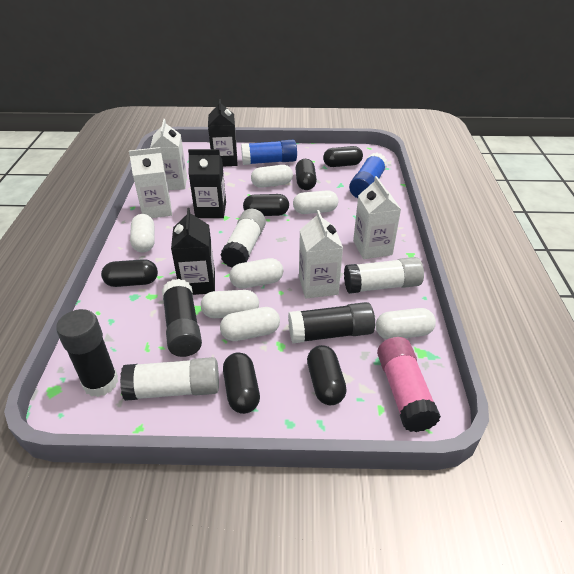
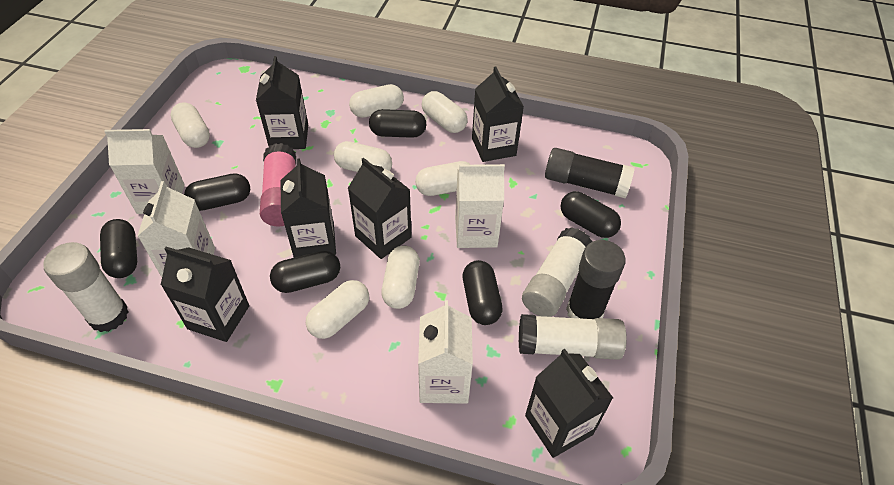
black carton: [171,208,215,295] [188,149,226,218] [208,99,237,166] = 3 -> [161,247,249,342] [256,56,308,149] [280,158,336,258] [348,158,412,259] [472,67,524,162] [525,349,613,458] = 6
black glue stick: [56,309,118,397] [162,279,202,357] [288,302,375,343] = 3 -> [545,148,635,198] [566,240,626,319] = 2
blue glue stick: [241,140,297,165] [349,153,387,198] = 2 -> none = 0

